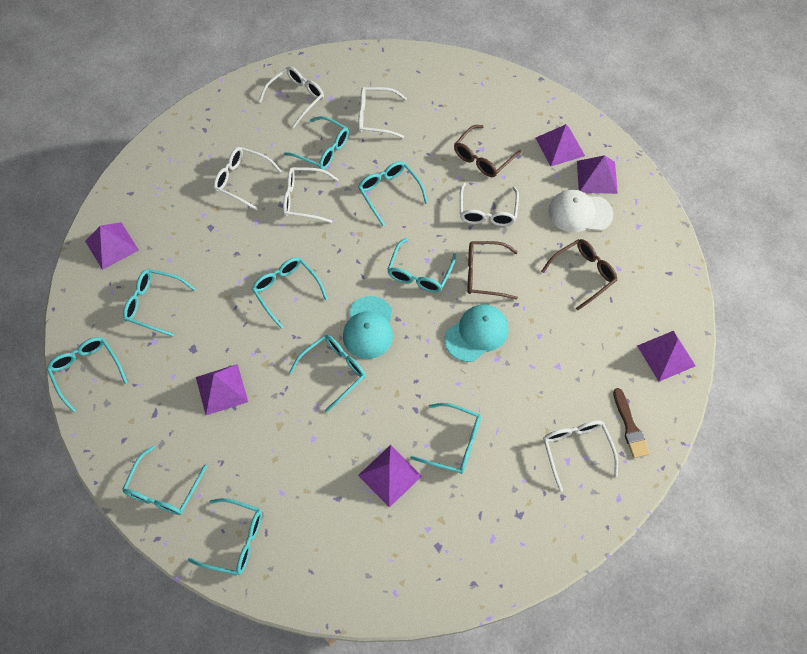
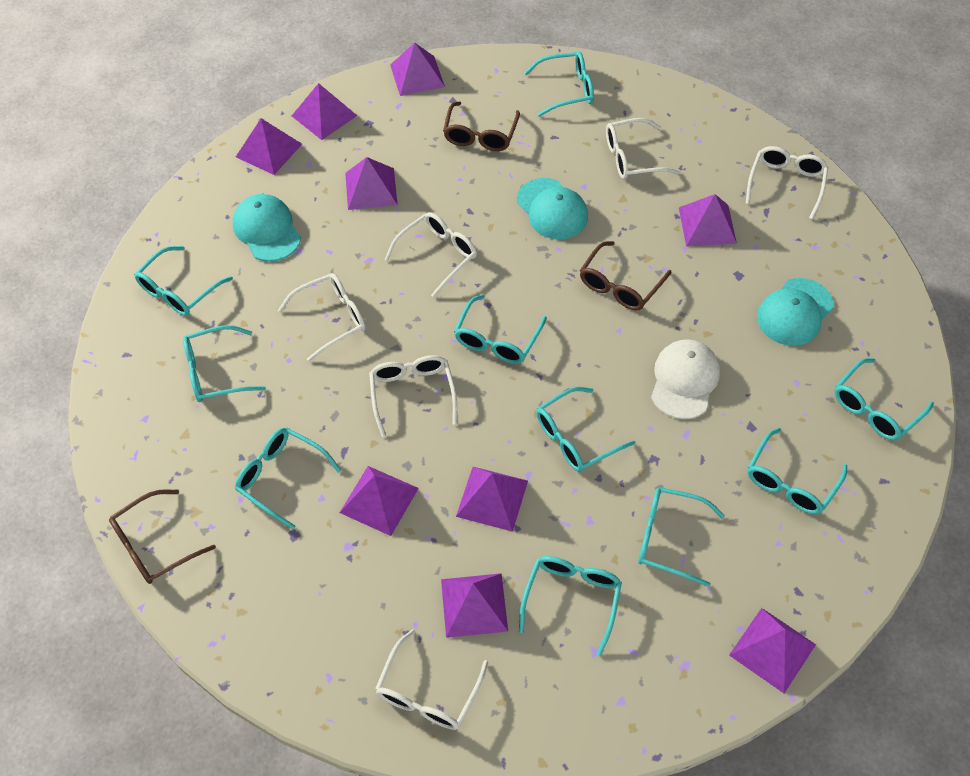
brown brush: [613,388,650,458] = 1 -> none = 0
purple pyramid: [85,222,139,270] [196,364,248,415] [358,445,422,508] [536,124,585,166] [577,155,618,194] [637,331,696,382] = 6 -> [236,118,302,175] [292,83,357,140] [340,466,419,536] [345,157,398,210] [390,43,445,96] [441,573,508,638] [456,467,528,532] [679,194,737,247] [729,608,816,693] = 9
turquoise cap: [343,296,393,359] [445,304,509,362] = 2 -> [233,194,301,262] [517,178,588,239] [757,278,834,346] = 3

